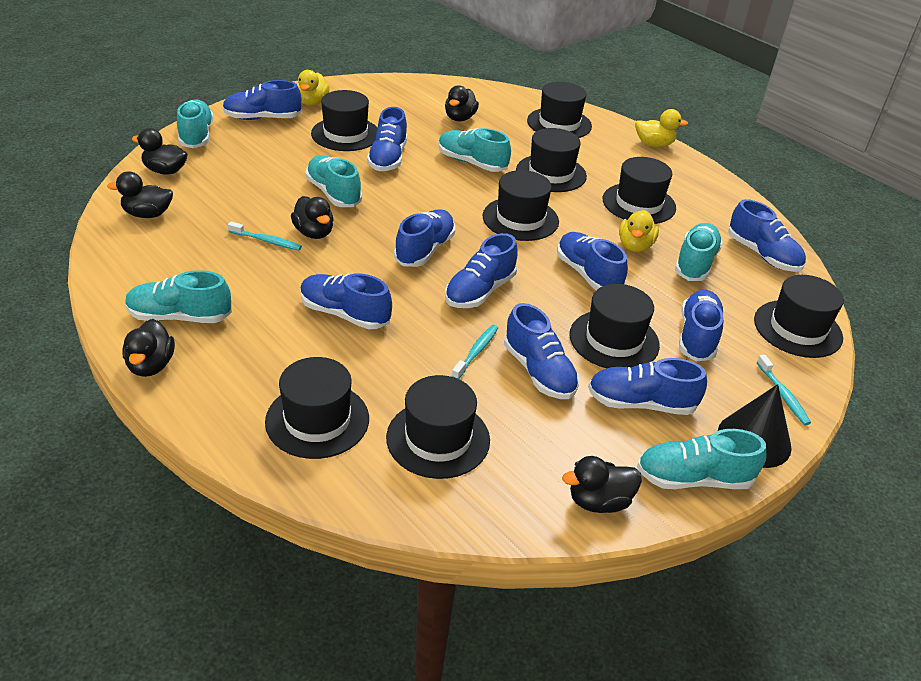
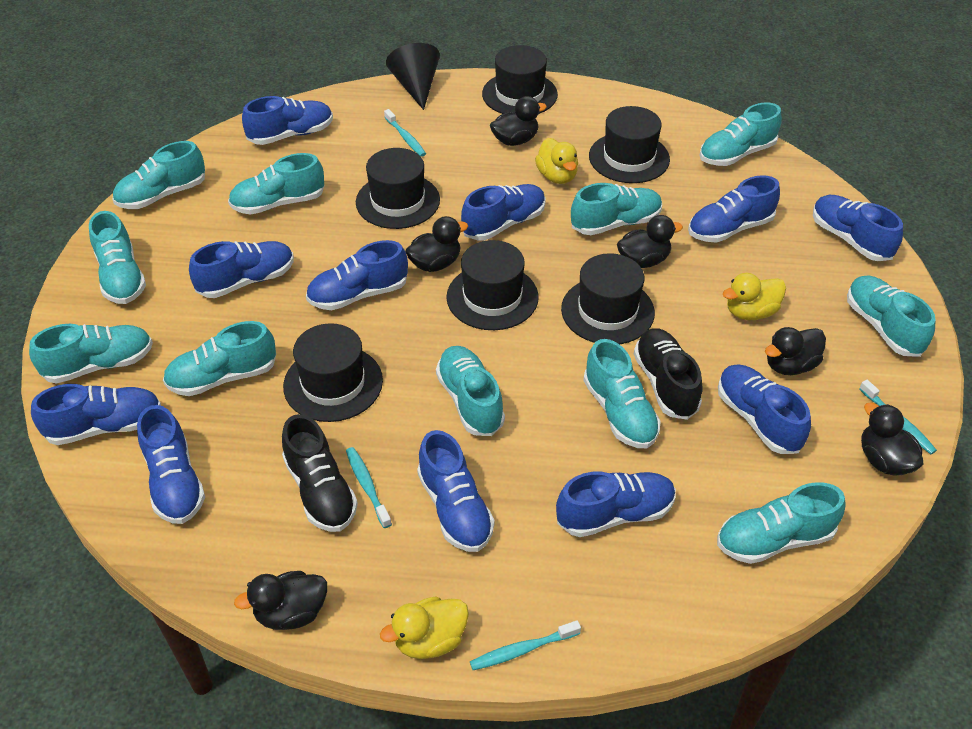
black hat: [265,357,369,459] [311,90,378,151] [386,375,490,479] [483,170,559,241] [516,128,587,192] [527,82,592,138] [569,284,660,368] [603,157,676,224] [754,275,844,358] = 9 -> [283,323,383,422] [356,148,440,229] [446,240,539,330] [482,45,558,114] [561,253,655,344] [589,106,670,183] = 6
black shoe: none = 0 -> [282,414,358,532] [634,328,702,420] = 2
blue shoe: [223,80,302,120] [300,274,392,329] [367,107,407,171] [394,209,455,267] [445,233,518,308] [504,303,579,399] [557,232,628,290] [588,358,707,415] [679,290,724,361] [728,199,806,272] = 10 -> [31,384,161,445] [137,405,205,524] [189,241,294,298] [242,96,333,145] [306,240,408,310] [417,430,494,552] [461,184,546,241] [556,472,676,537] [688,175,780,243] [718,365,811,454] [813,195,903,261] = 11
turquoise shoe: [125,270,232,323] [177,99,214,148] [305,155,362,207] [439,128,511,172] [637,429,766,489] [675,223,723,281] = 6 -> [29,324,153,384] [89,211,146,304] [112,141,205,209] [163,321,276,396] [228,153,325,215] [436,346,505,436] [571,183,662,235] [583,339,661,448] [699,102,782,166] [717,482,846,564] [847,275,936,357] = 11
turquoise toothbrush: [228,222,302,250] [451,325,498,379] [757,355,811,425] = 3 -> [346,447,392,528] [384,109,426,157] [470,620,581,670] [859,380,937,454] = 4

